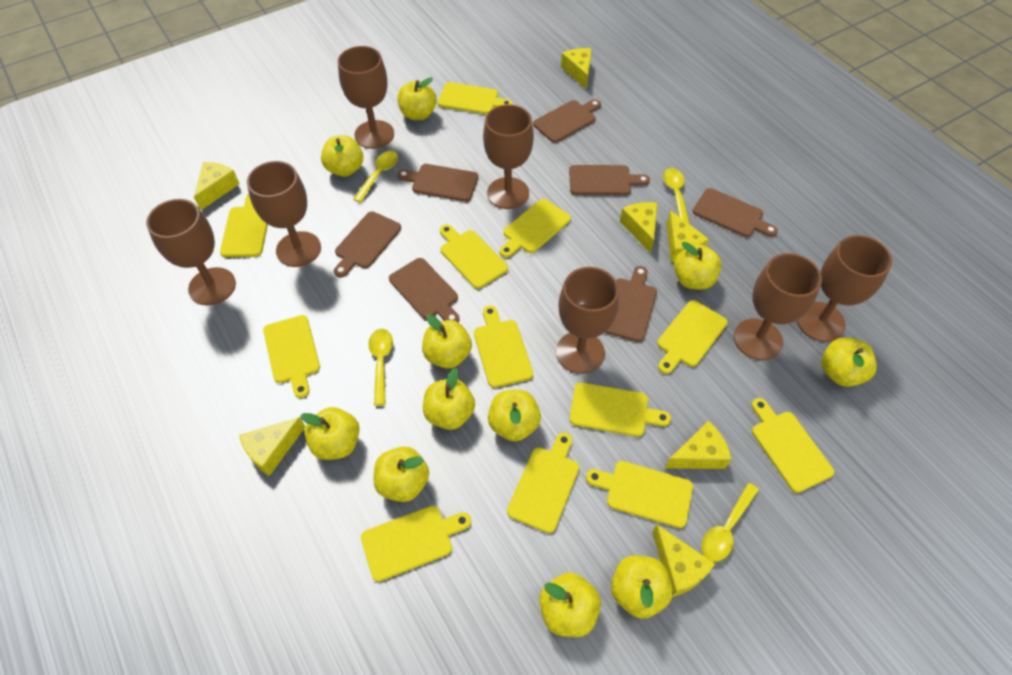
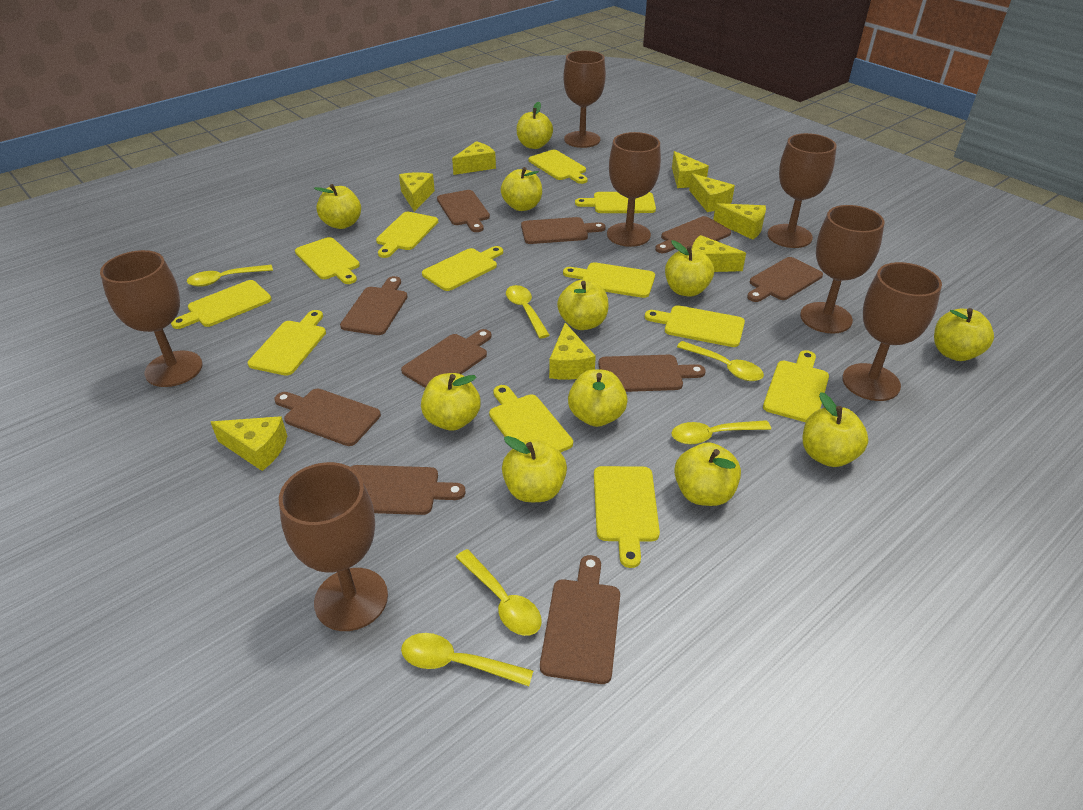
brown cutting board: [334,211,401,278] [389,258,460,323] [397,164,478,202] [533,99,601,143] [569,165,650,195] [605,266,657,342] [693,188,778,237] = 7 -> [274,389,381,446] [340,276,408,335] [351,465,466,515] [401,329,492,388] [437,190,490,232] [521,217,606,244] [540,555,620,684] [598,355,706,392] [655,216,731,253] [747,257,823,302] = 10
yellow cheese: [194,162,239,210] [239,417,305,476] [561,48,592,90] [620,202,657,253] [652,524,715,597] [664,421,731,469] [666,210,709,262] = 7 -> [211,416,287,471] [399,172,435,212] [452,141,496,175] [549,323,596,380] [672,151,709,188] [689,173,735,212] [692,235,746,272] [713,203,766,240] = 8
yellow spoon: [353,151,398,203] [368,329,393,406] [663,168,690,224] [701,483,759,562] = 4 -> [187,265,273,286] [401,633,534,686] [456,549,542,636] [506,285,550,339] [671,420,771,445] [677,341,764,381] = 6

